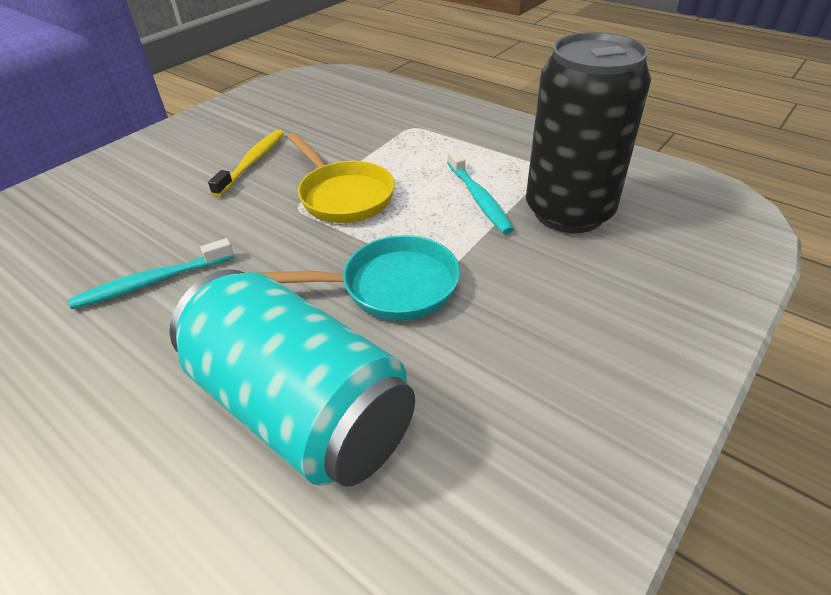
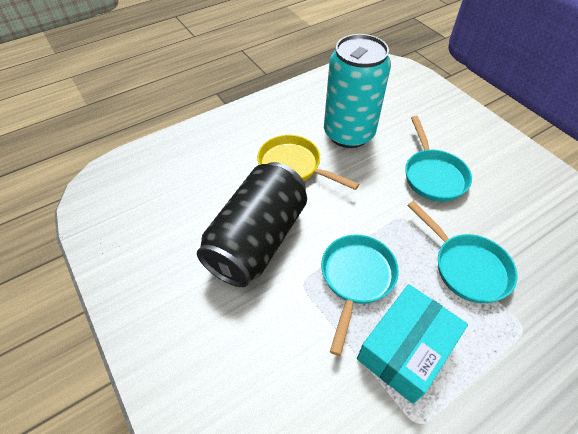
turquoise box: none = 0 -> [357,284,468,404] = 1
turquoise pan: [256,235,460,321] = 1 -> [321,234,399,356] [405,116,472,202] [407,201,518,303] = 3
turquoise toothbrush: [68,238,234,309] [447,149,514,234] = 2 -> none = 0
yellow toothbrush: [208,130,284,197] = 1 -> none = 0

